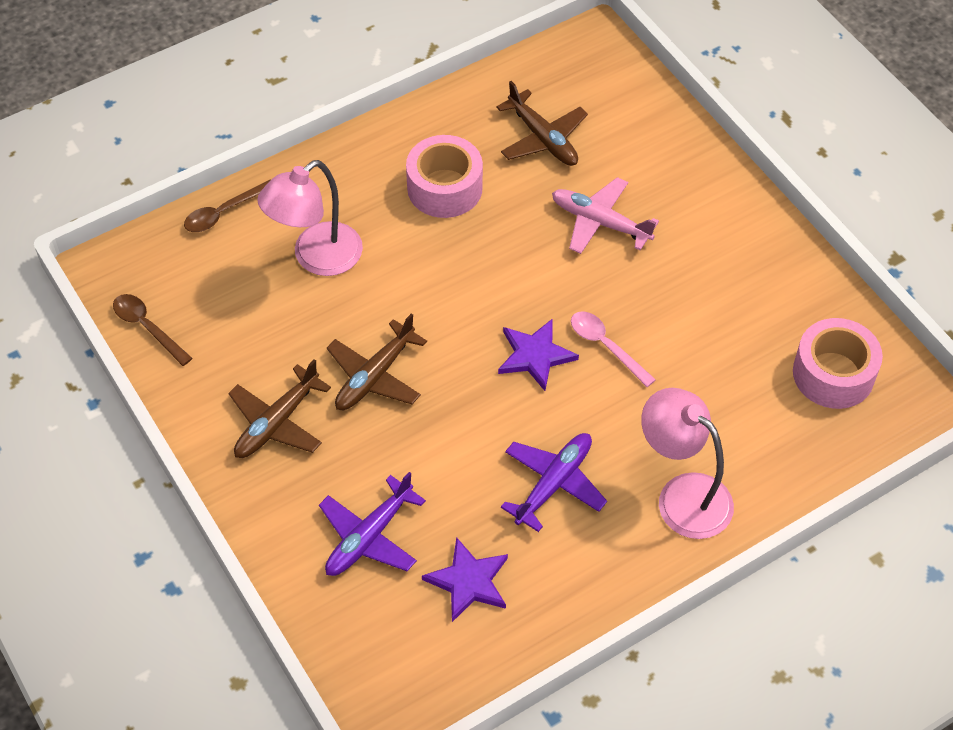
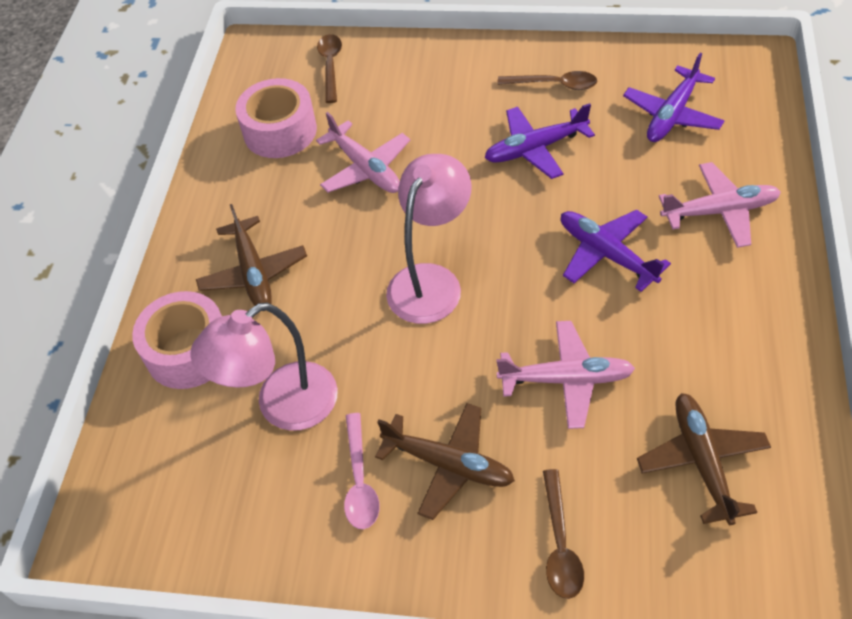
brown spoon: [113,294,192,366] [184,179,271,232] = 2 -> [317,34,342,103] [497,71,597,90] [543,469,584,599] = 3
pink plane: [552,177,659,254] = 1 -> [316,112,410,193] [496,321,635,429] [659,162,781,248] = 3
purple plane: [319,472,426,576] [501,433,607,532] = 2 -> [485,103,595,179] [561,210,671,292] [623,53,725,142] = 3
purple star: [422,537,508,622] [498,319,579,391] = 2 -> none = 0

